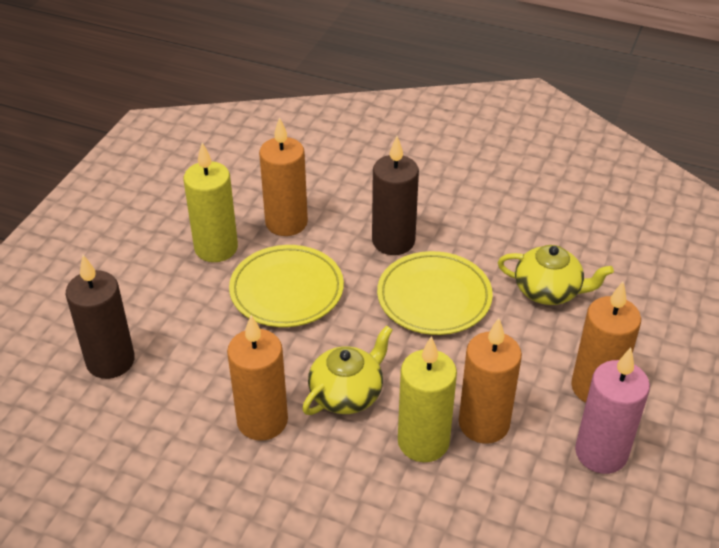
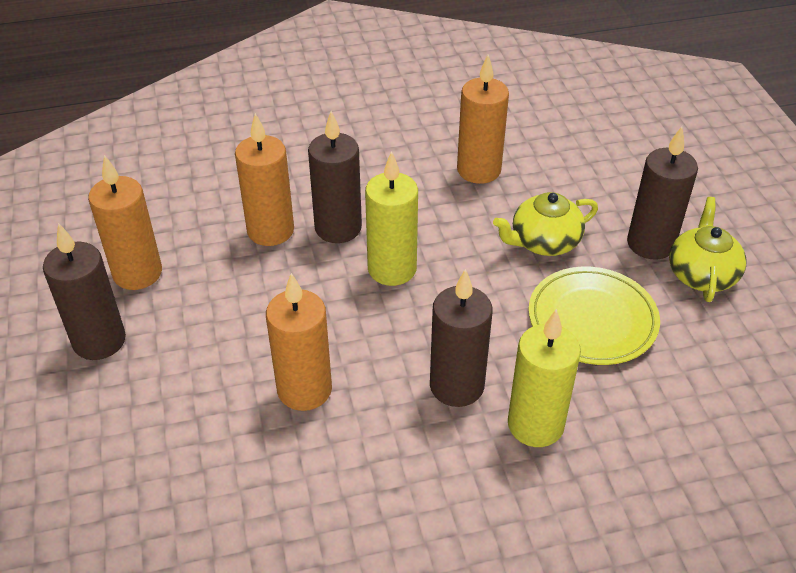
brown candle: [66,255,135,379] [372,136,419,255] = 2 -> [43,223,126,360] [308,111,362,243] [430,269,493,407] [627,126,698,260] = 4
pink candle: [575,348,650,474] = 1 -> none = 0
yellow plate: [229,245,344,327] [377,251,493,335] = 2 -> [528,267,660,365] = 1

